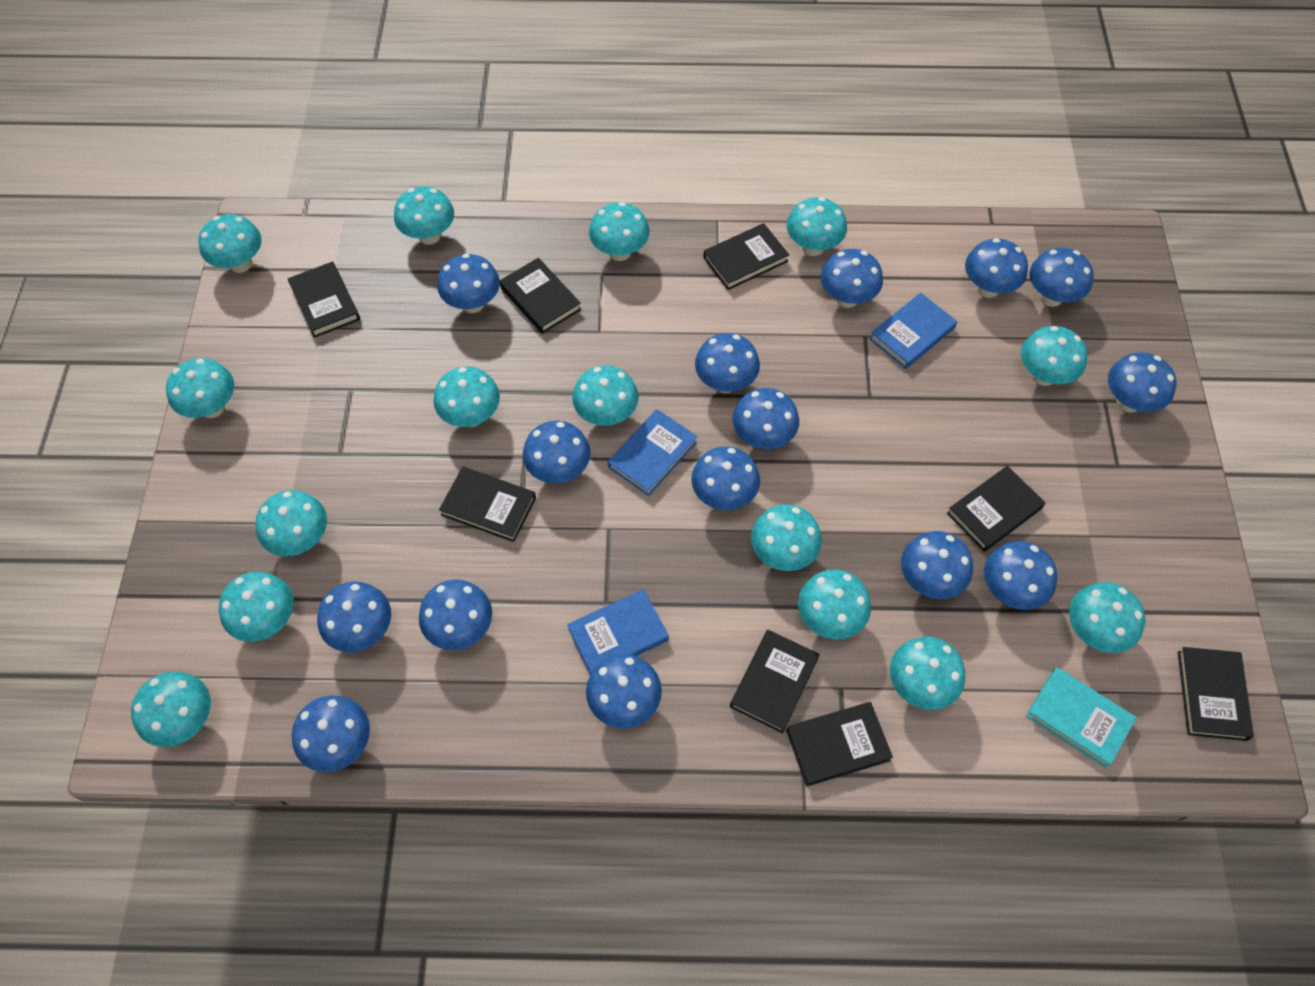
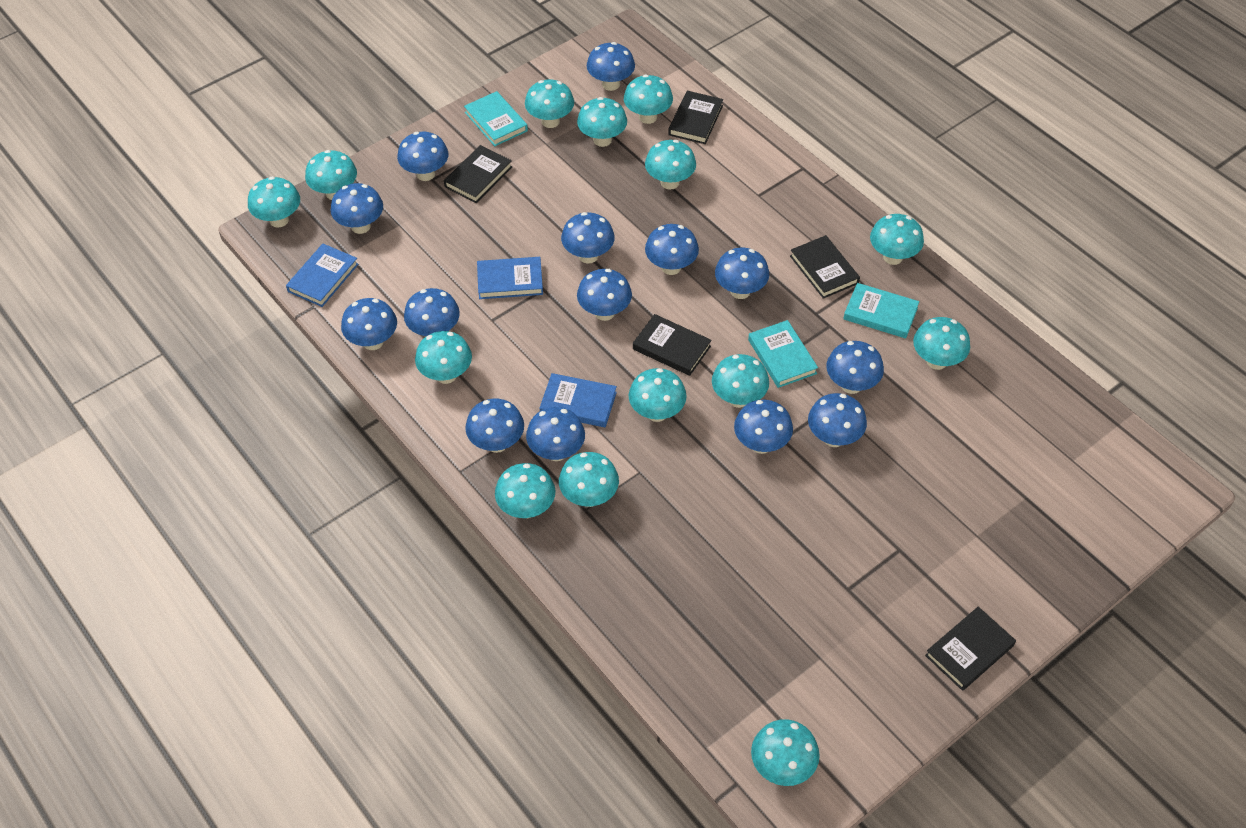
black book: [288,261,360,338] [439,467,536,542] [500,258,581,334] [703,223,789,290] [730,630,820,733] [786,702,893,787] [947,466,1045,552] [1178,647,1254,741] = 8 -> [444,145,512,203] [633,314,712,376] [668,91,723,144] [790,235,860,299] [925,607,1016,691] = 5
blue mushroom: [292,696,370,772] [317,582,391,652] [419,580,492,650] [437,254,500,313] [523,421,590,483] [586,654,662,728] [691,446,760,510] [695,333,760,393] [732,388,799,449] [821,249,883,308] [901,531,973,599] [965,238,1028,298] [984,541,1057,610] [1029,248,1093,307] [1108,352,1176,413] = 15 -> [330,183,383,234] [341,298,397,350] [397,132,448,181] [404,288,460,336] [465,399,524,453] [526,407,585,461] [561,212,615,264] [577,269,632,321] [587,42,635,91] [645,224,699,275] [715,248,769,299] [734,400,793,454] [808,393,867,447] [827,341,884,394] = 14
turquoise book: [1026,667,1137,768] = 1 -> [464,91,528,146] [748,320,818,388] [843,283,919,338] = 3
turquoise mushroom: [131,672,211,747] [166,358,234,418] [198,214,262,273] [219,571,293,642] [255,490,327,556] [394,186,454,245] [433,367,500,427] [572,365,639,426] [589,202,650,261] [751,504,822,571] [786,197,847,256] [798,569,871,639] [890,637,965,710] [1021,326,1087,386] [1069,582,1145,653] = 15 -> [248,177,300,228] [305,150,357,200] [415,331,472,384] [495,463,555,518] [525,80,574,128] [559,452,619,507] [577,97,627,147] [624,74,673,124] [629,368,687,422] [645,140,696,190] [712,354,769,408] [751,719,820,786] [870,214,924,265] [913,317,970,370] = 14

